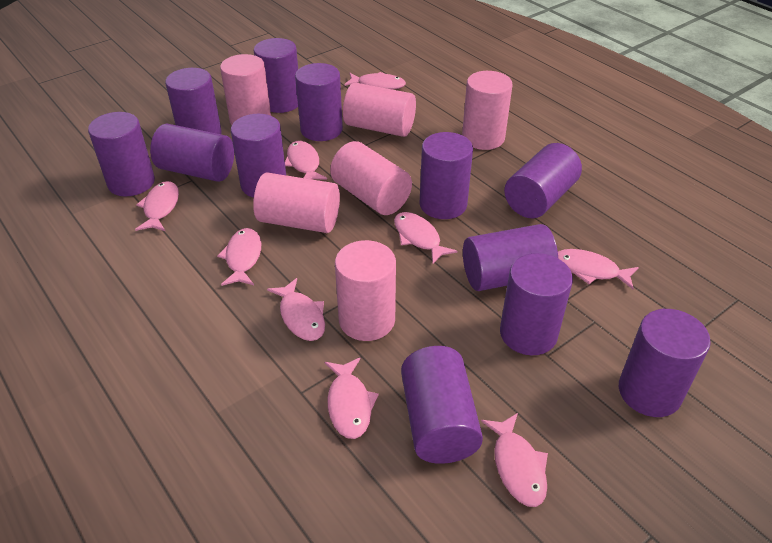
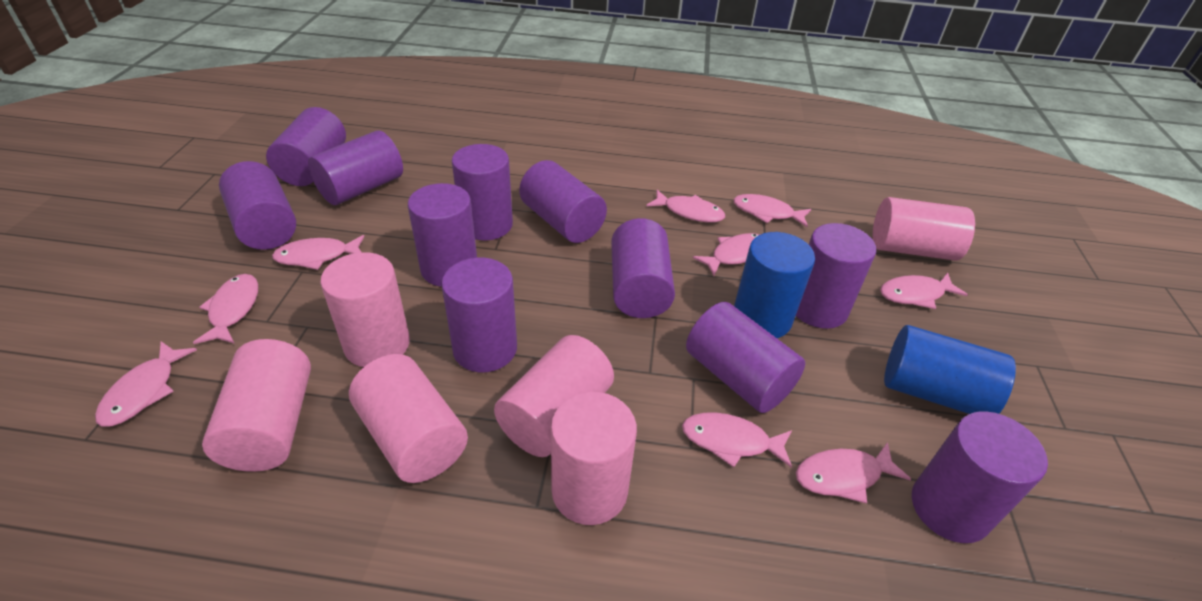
blue cylinder: none = 0 -> [734,232,815,338] [884,325,1016,414] = 2
purple cylinder: [88,112,155,197] [150,124,234,182] [165,68,222,134] [231,114,286,198] [254,38,298,113] [295,63,343,141] [401,346,483,464] [420,132,473,219] [463,224,558,291] [500,253,573,355] [504,143,582,218] [619,309,711,417] = 12 -> [219,161,296,250] [266,107,346,186] [308,130,403,205] [408,183,477,287] [441,258,517,372] [452,144,513,240] [519,160,607,243] [611,218,675,318] [686,302,805,413] [796,223,876,329] [912,411,1048,543] = 11

